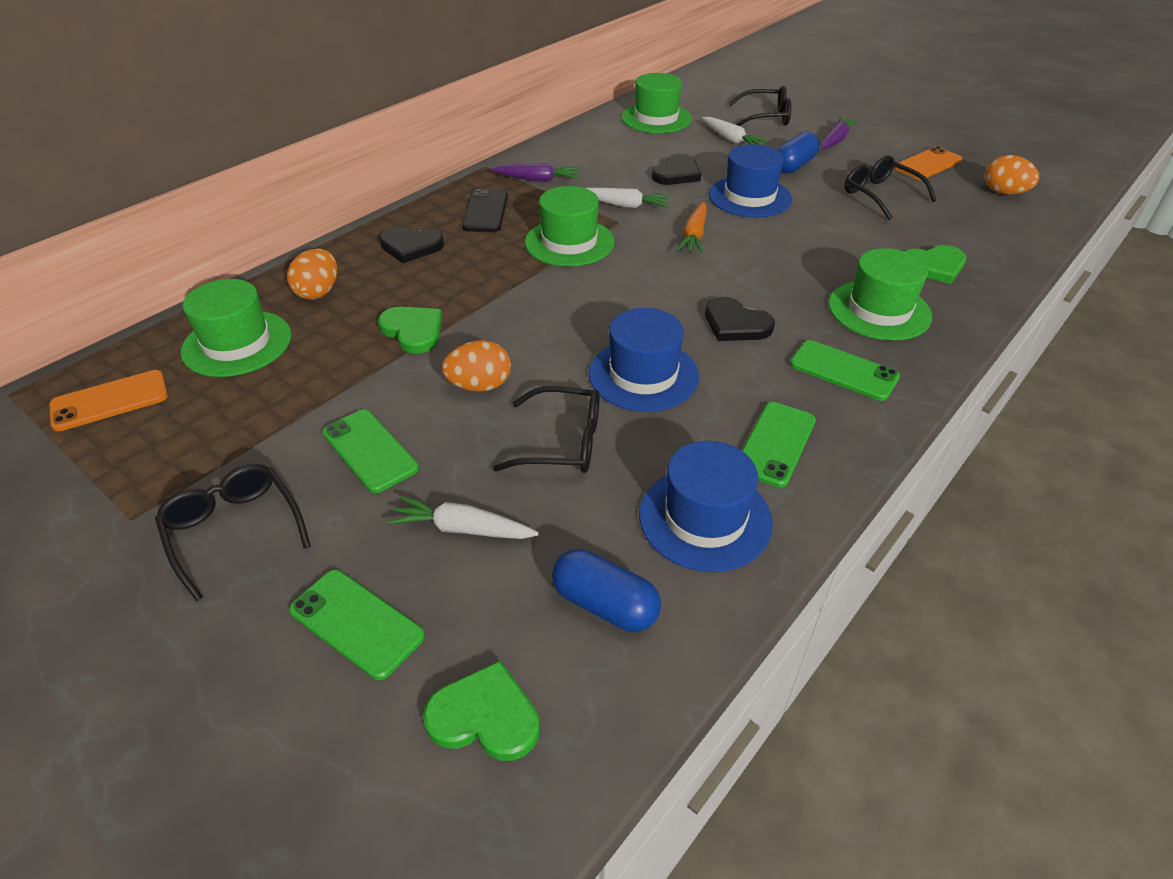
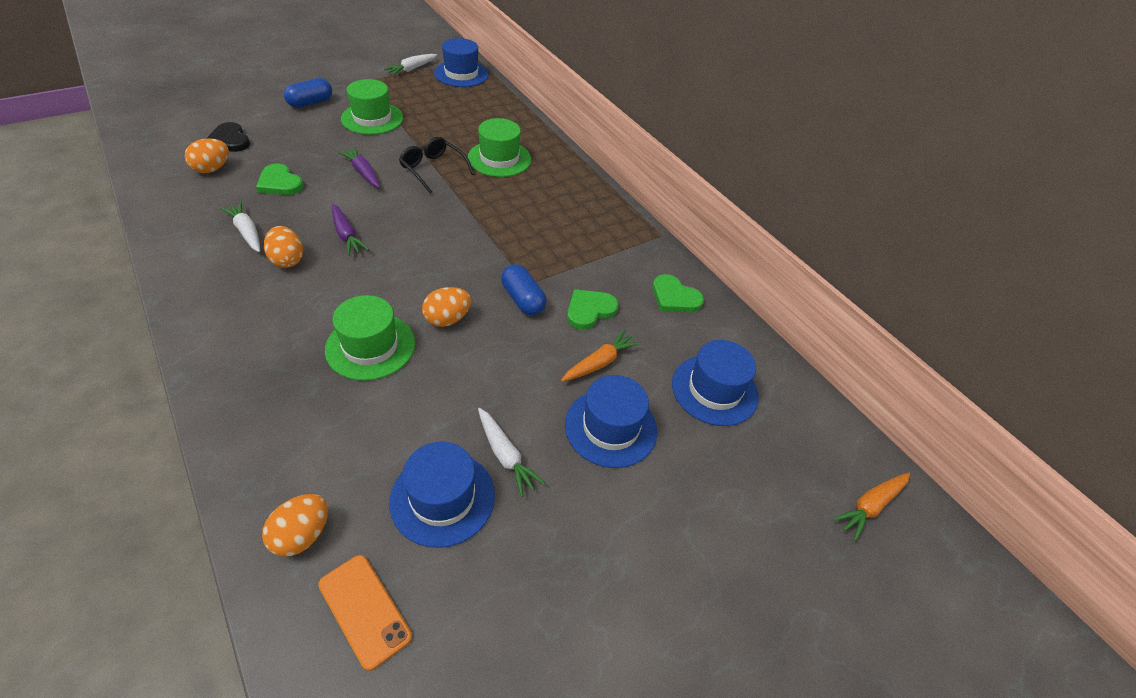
black glasses: [155,464,311,601] [493,386,600,473] [728,86,791,126] [844,155,936,220] = 4 -> [399,137,474,193] = 1
black heart: [379,227,444,263] [652,154,701,185] [705,297,775,341] = 3 -> [206,122,250,152] = 1
black phone: [462,189,508,232] = 1 -> none = 0
blue hat: [589,308,699,412] [639,441,773,572] [708,145,792,217] = 3 -> [389,442,495,548] [434,38,489,87] [565,375,657,468] [672,340,759,426] = 4
green hat: [181,279,292,377] [525,186,615,267] [621,73,692,133] [828,248,932,341] = 4 -> [325,295,415,381] [341,79,403,135] [468,118,531,177] = 3
green phone: [289,570,425,680] [322,409,419,493] [742,402,816,488] [790,340,900,401] = 4 -> none = 0
orange carrot: [677,202,707,254] = 1 -> [561,330,640,382] [833,473,910,541] = 2
orange egg: [287,249,337,300] [442,340,511,392] [985,155,1039,195] = 3 -> [185,138,229,173] [262,494,328,557] [264,226,303,268] [422,287,471,327] = 4
orange phone: [49,370,168,431] [894,146,962,180] = 2 -> [318,555,412,671] = 1

